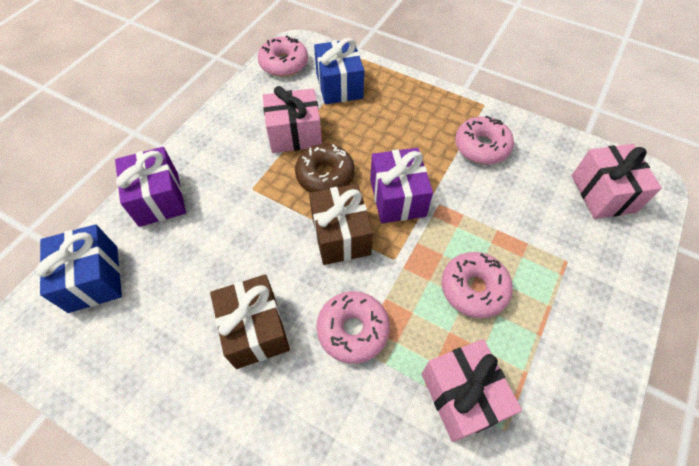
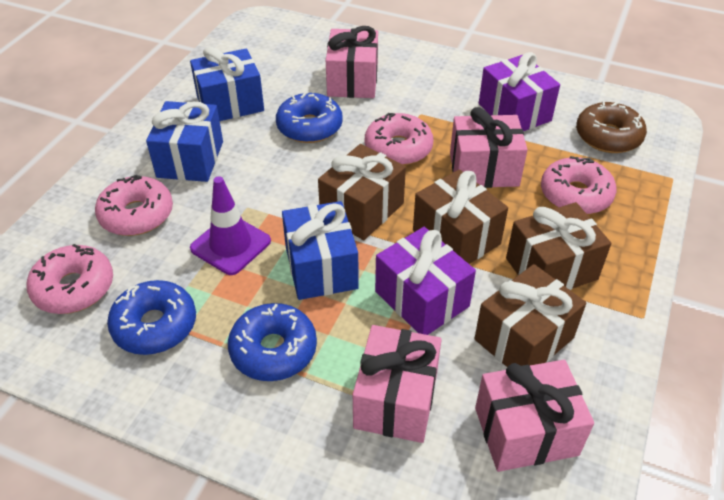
blue donut: none = 0 -> [107,280,196,355] [228,303,317,381] [276,92,343,143] = 3
blue gift: [36,224,122,313] [314,38,364,104] = 2 -> [146,101,223,182] [190,47,264,121] [282,201,359,300] = 3
brown gift: [210,274,290,369] [309,184,373,265] = 2 -> [318,144,406,240] [413,169,508,264] [474,264,586,367] [506,202,611,290] = 4
pink gift: [263,86,322,153] [422,339,522,442] [572,144,662,219] = 3 -> [326,26,378,98] [353,325,442,443] [450,107,528,188] [475,360,594,472] = 4
purple traffic cone: none = 0 -> [190,176,271,275] = 1

